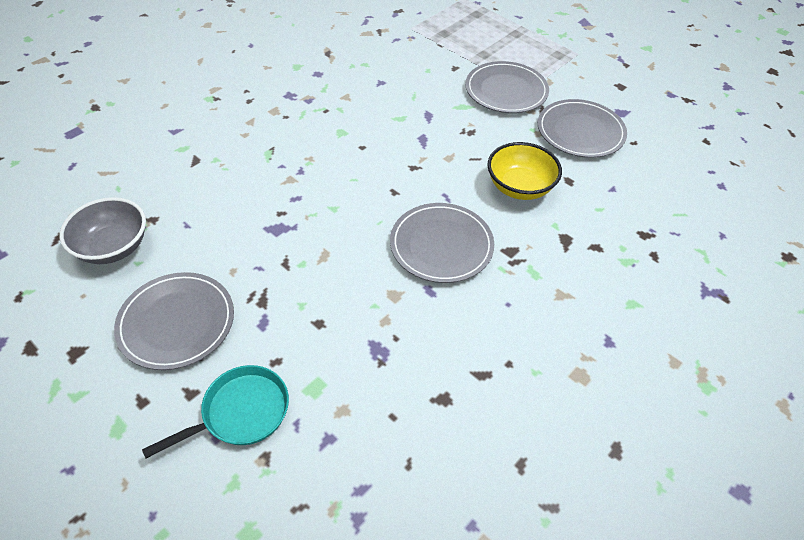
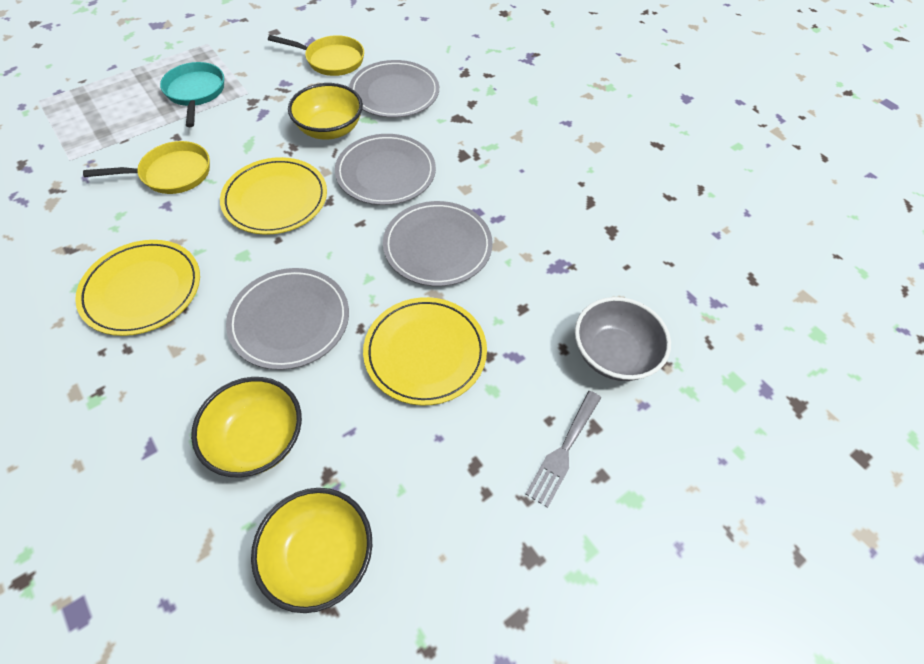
grey fork: none = 0 -> [526,391,601,508] = 1
yellow bowl: [487,142,562,200] = 1 -> [191,377,302,478] [251,488,372,613] [288,83,363,139] = 3
yellow pan: none = 0 -> [83,141,210,194] [268,35,364,76] = 2
yellow plate: none = 0 -> [75,240,200,336] [220,157,327,235] [363,297,487,406] = 3

